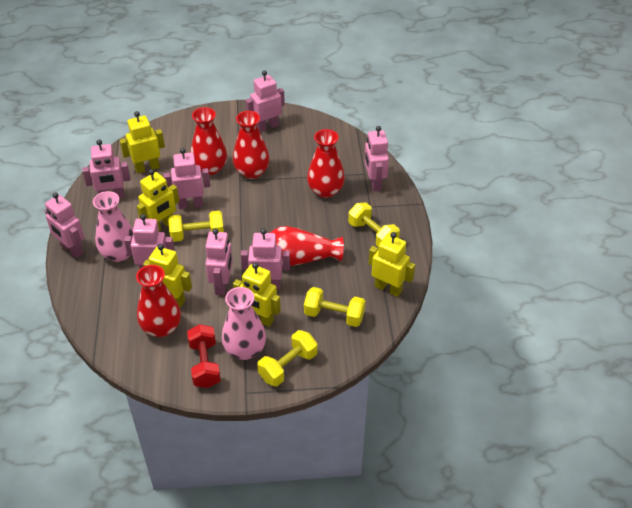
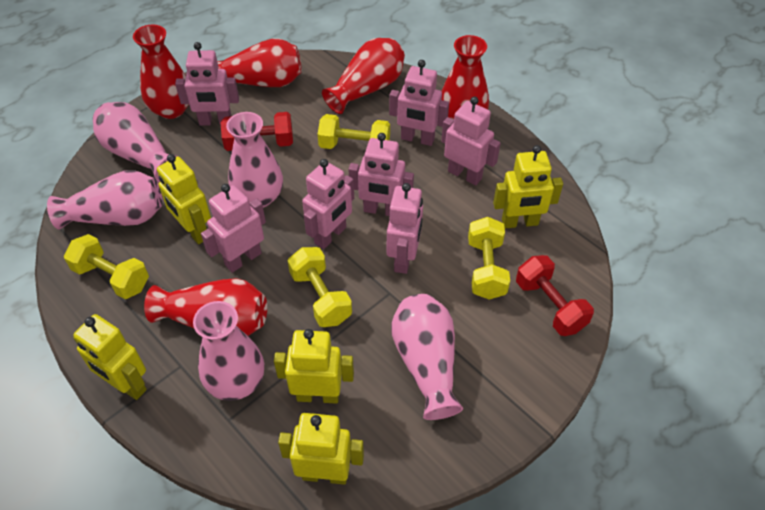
pink robot: [45,192,84,258] [82,140,130,199] [124,214,175,269] [164,148,210,209] [205,228,233,295] [241,228,290,289] [246,70,285,132] [364,126,389,191] = 8 -> [175,42,239,126] [201,184,266,273] [302,159,354,249] [348,133,414,216] [387,183,423,274] [389,60,449,146] [441,96,501,185] = 7
pink vase: [93,191,133,262] [222,287,266,360] = 2 -> [47,170,162,230] [93,102,177,182] [193,301,264,401] [226,112,283,208] [391,294,463,420] = 5
red dumbbell: [187,324,221,388] = 1 -> [221,112,293,151] [516,255,594,336] = 2

